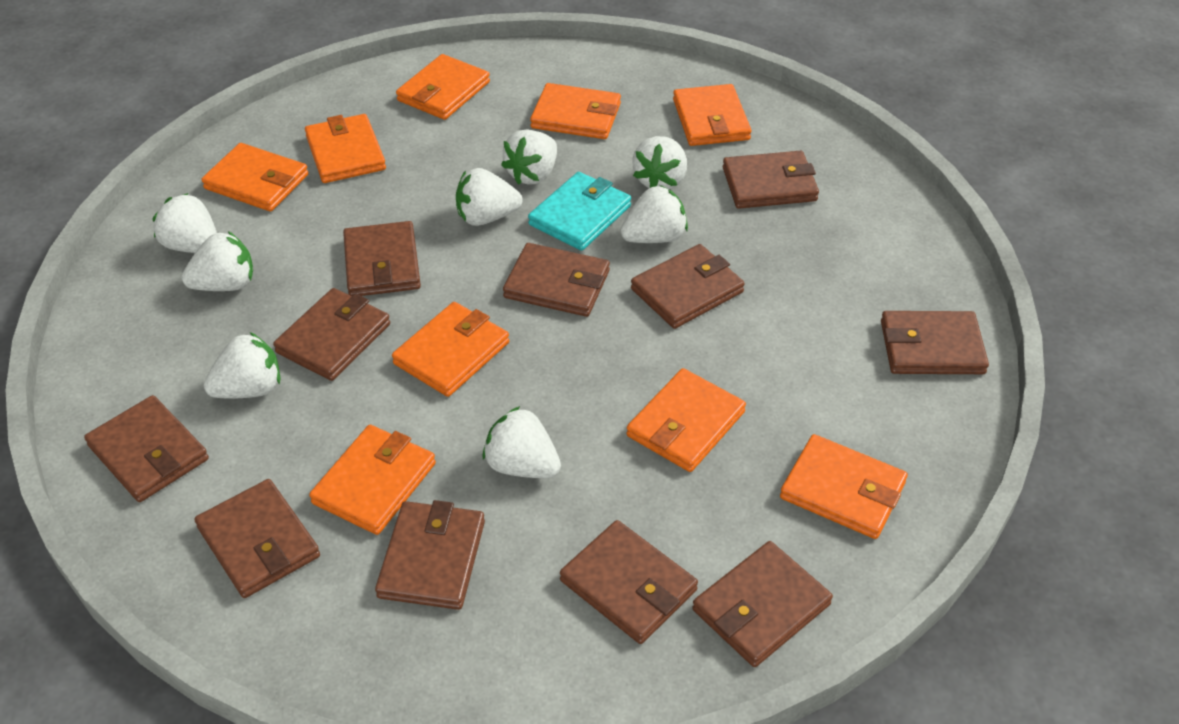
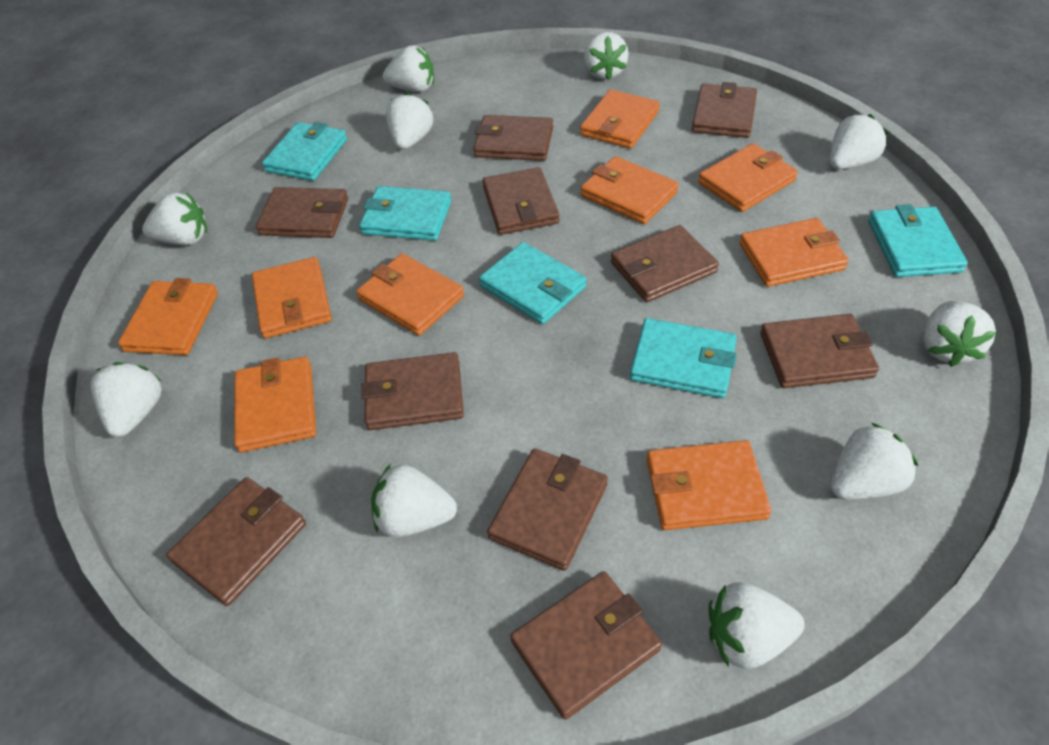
brown wallet: [84,395,209,502] [194,479,320,598] [273,288,390,381] [343,221,421,296] [375,500,485,610] [503,243,610,317] [560,520,698,644] [631,244,745,329] [692,541,833,667] [723,151,819,209] [881,311,989,374] = 11 -> [166,477,306,606] [256,187,348,238] [361,352,464,430] [473,115,553,161] [482,167,560,235] [487,448,608,571] [510,571,662,720] [611,225,719,302] [692,82,757,138] [760,314,879,388] = 10
turquoise wallet: [528,172,631,251] = 1 -> [262,122,347,181] [359,186,451,241] [479,242,586,324] [630,318,737,398] [868,204,968,277] = 5
white strawberry: [152,193,217,253] [182,231,253,291] [204,332,280,399] [456,168,523,226] [483,406,561,478] [501,130,557,185] [620,185,688,243] [632,136,687,190] = 8 -> [91,362,162,437] [142,192,207,245] [371,464,457,537] [383,45,434,92] [386,92,433,150] [584,32,629,81] [708,583,805,669] [829,114,888,170] [831,423,918,500] [922,301,996,367] = 10

